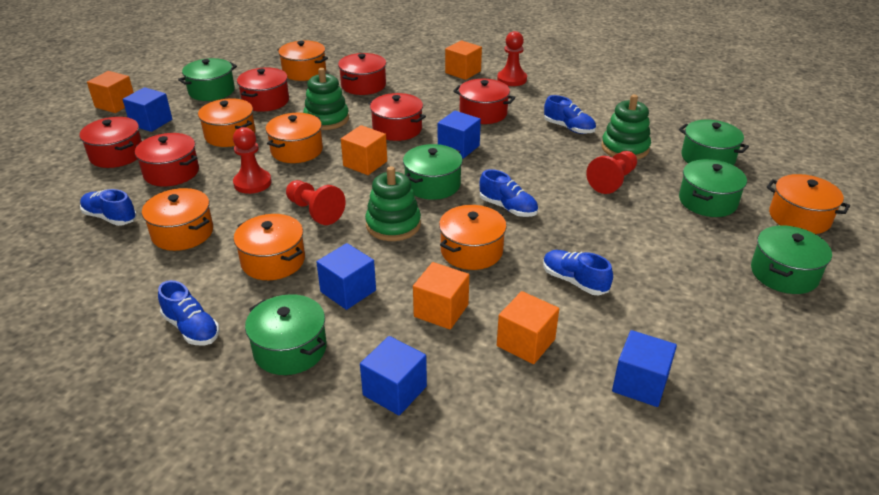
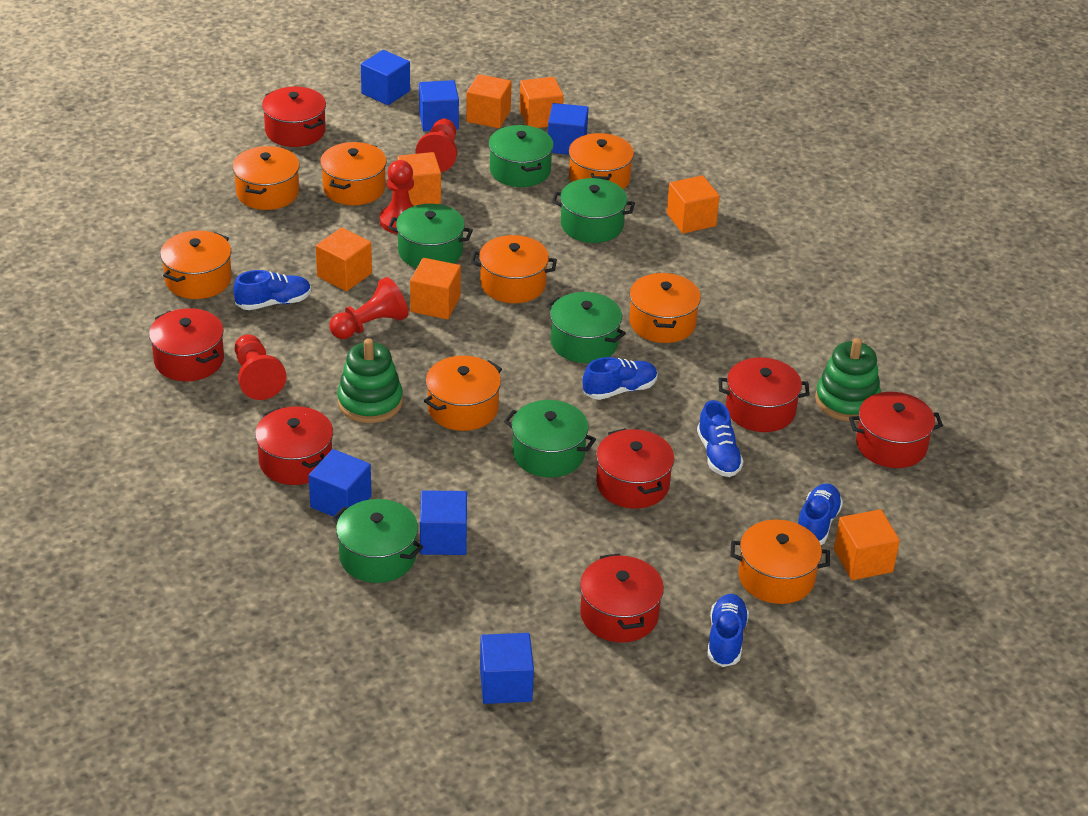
blue cube: [123,87,172,132] [316,243,376,310] [360,336,427,416] [438,111,481,159] [612,330,677,407] = 5 -> [309,449,372,519] [361,50,410,105] [419,80,459,131] [420,490,467,555] [480,633,534,704] [548,103,588,155] = 6
green stacking toy: [303,68,349,130] [365,166,421,241] [601,94,651,160] = 3 -> [337,338,403,423] [815,338,881,421] = 2
orange cube: [87,71,134,113] [341,125,387,175] [413,262,469,330] [445,40,482,80] [497,291,559,364] = 5 -> [316,227,372,291] [397,152,441,206] [410,258,461,319] [466,74,512,128] [519,77,564,128] [667,175,720,234] [834,509,900,580] = 7
orange pot: [142,188,213,251] [198,98,255,147] [234,214,305,280] [266,113,323,163] [277,40,328,81] [439,205,507,270] [767,174,850,234] = 7 -> [160,231,232,299] [232,146,299,210] [320,142,387,205] [424,356,502,431] [471,235,557,303] [569,133,634,190] [629,273,701,343] [730,520,830,604] = 8
red pot: [80,117,142,168] [135,133,199,187] [237,67,289,112] [338,53,386,95] [368,93,426,141] [453,79,516,124] = 6 -> [149,308,224,381] [255,406,333,485] [262,87,326,147] [580,553,664,643] [596,428,674,509] [718,357,810,432] [849,392,943,468] = 7

